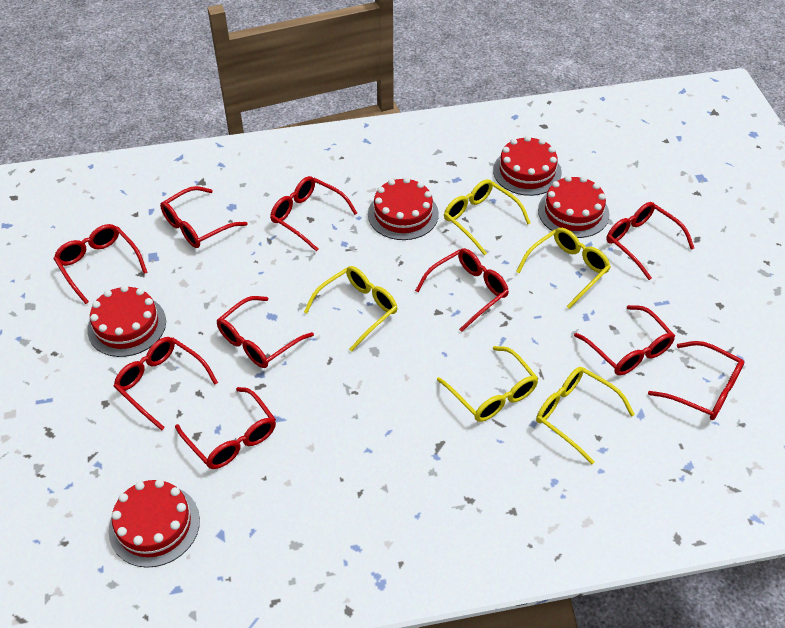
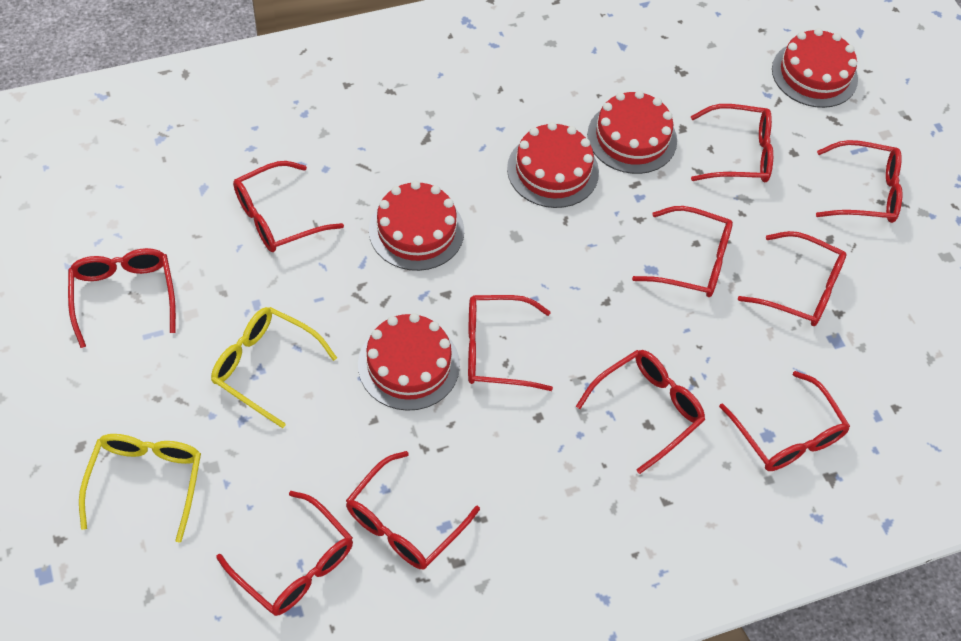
red glasses: [54,224,148,304] [114,337,218,430] [160,186,247,248] [175,387,276,469] [217,296,314,368] [270,176,357,252] [415,248,509,332] [574,305,675,375] [606,202,694,280] [648,341,744,420] = 10 -> [68,248,176,348] [216,491,353,616] [233,161,344,252] [346,451,480,569] [468,295,553,391] [576,350,705,474] [632,206,733,297] [691,104,773,183] [719,371,850,471] [738,231,846,326] [816,140,902,223] = 11
yellow glasses: [304,266,397,352] [437,346,539,422] [444,179,530,255] [516,228,611,309] [536,367,635,464] = 5 -> [79,434,201,543] [211,307,337,428] = 2

